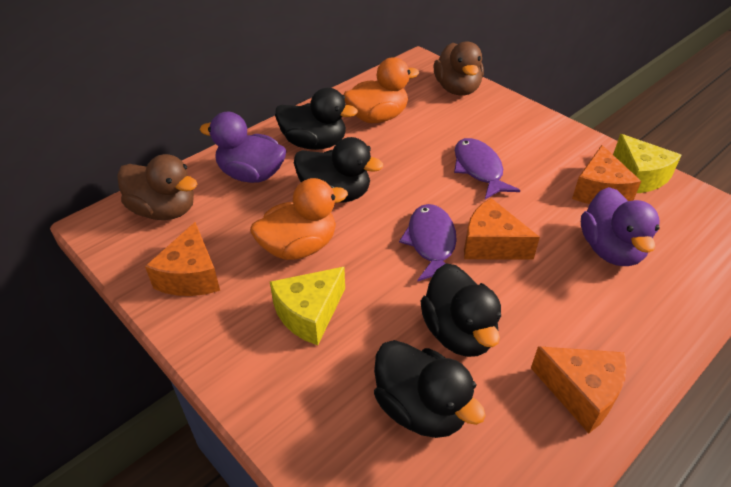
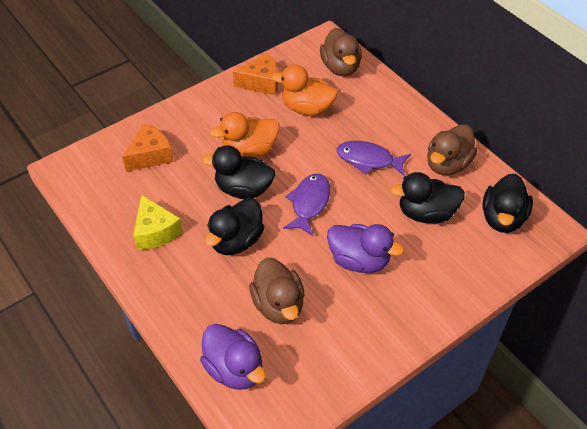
brown duck: [117,154,197,220] [434,41,484,96] = 2 -> [249,257,305,324] [320,28,362,76] [427,124,477,175] = 3
orange cheese: [145,222,220,296] [464,198,540,260] [531,346,627,433] [572,145,641,204] = 4 -> [122,123,174,172] [233,53,278,95] = 2
yellow cheese: [270,267,345,345] [613,134,681,193] = 2 -> [133,194,183,250] = 1

